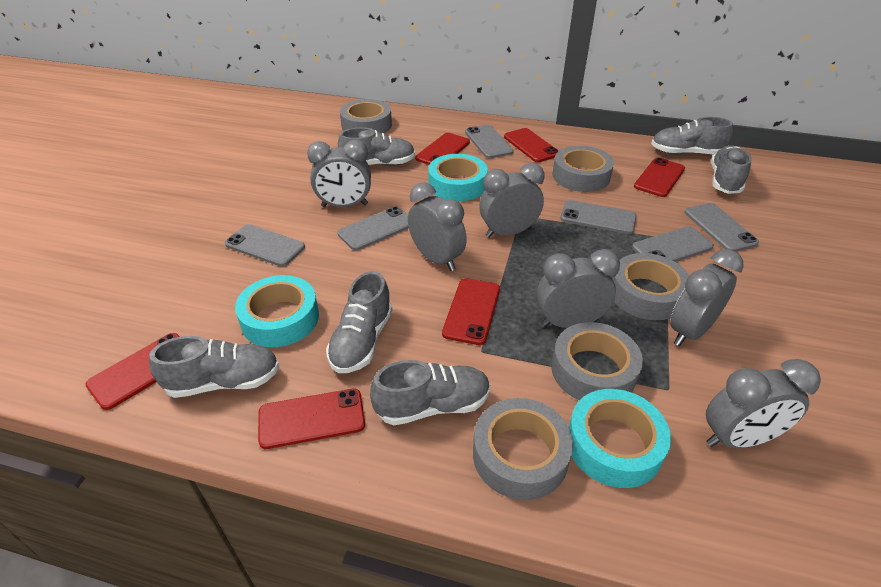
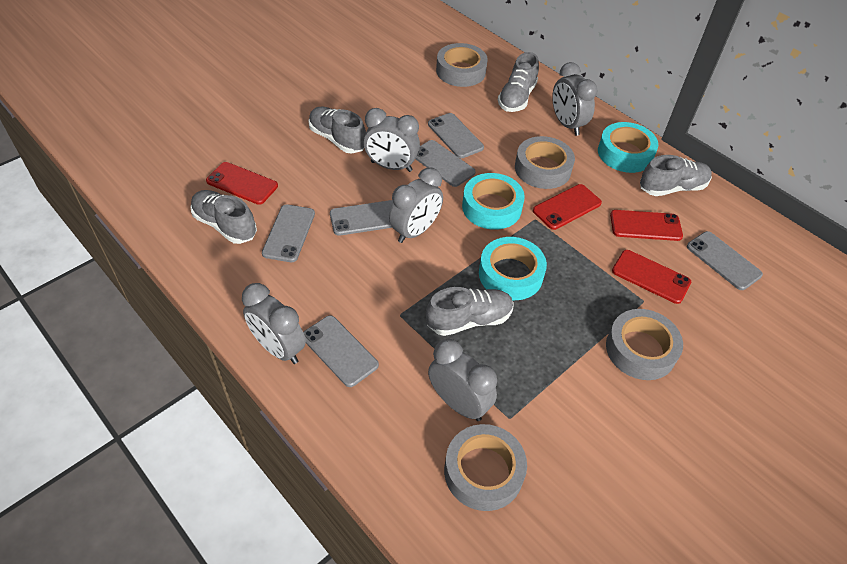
grey clock: [307,140,371,207] [408,182,467,271] [479,163,545,238] [537,249,620,328] [670,249,744,346] [706,359,821,448] = 6 -> [242,283,306,364] [364,108,420,172] [389,168,443,243] [428,339,497,421] [552,62,598,136] = 5
grey shoe: [149,336,279,398] [326,271,392,373] [338,127,415,166] [370,360,490,425] [651,117,733,154] [711,145,752,194] = 6 -> [190,190,257,244] [308,106,366,153] [426,287,513,336] [498,52,539,112] [640,155,712,196] = 5
grey tape: [340,99,392,133] [473,398,573,500] [551,322,643,400] [553,146,614,192] [612,253,689,320] = 5 -> [436,43,488,87] [444,424,527,511] [515,136,575,189] [606,309,683,380] = 4
red phone: [85,333,180,410] [258,389,365,449] [415,133,470,165] [442,278,500,345] [504,128,558,162] [634,158,685,197] = 6 -> [206,162,278,205] [533,184,602,230] [610,210,683,241] [612,250,691,304] = 4

